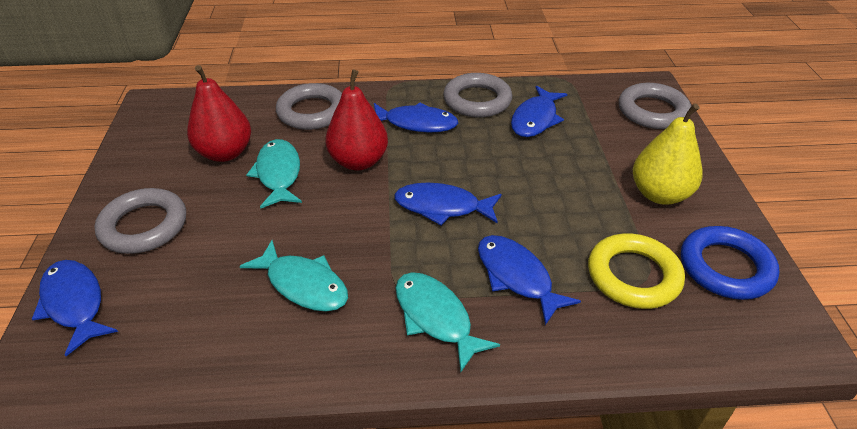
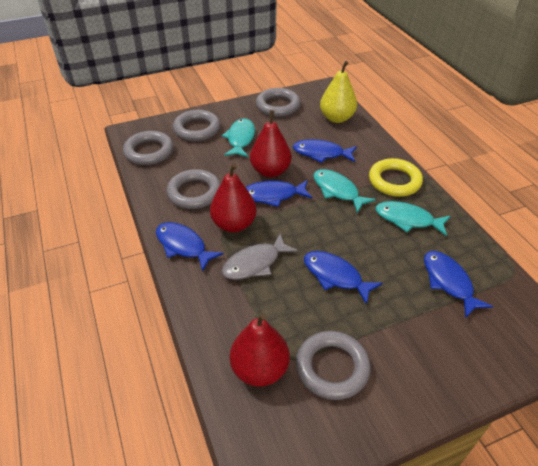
blue ring: [681,226,779,300] = 1 -> none = 0
grey fish: none = 0 -> [222,234,298,280] = 1
grey ring: [94,188,186,254] [276,83,342,130] [443,73,512,118] [619,83,691,129] = 4 -> [123,131,174,165] [167,169,221,209] [173,110,220,141] [256,88,301,117] [296,331,370,400] = 5
red pear: [187,65,251,162] [325,70,388,170] = 2 -> [210,164,257,233] [230,313,290,387] [250,110,292,177] = 3

